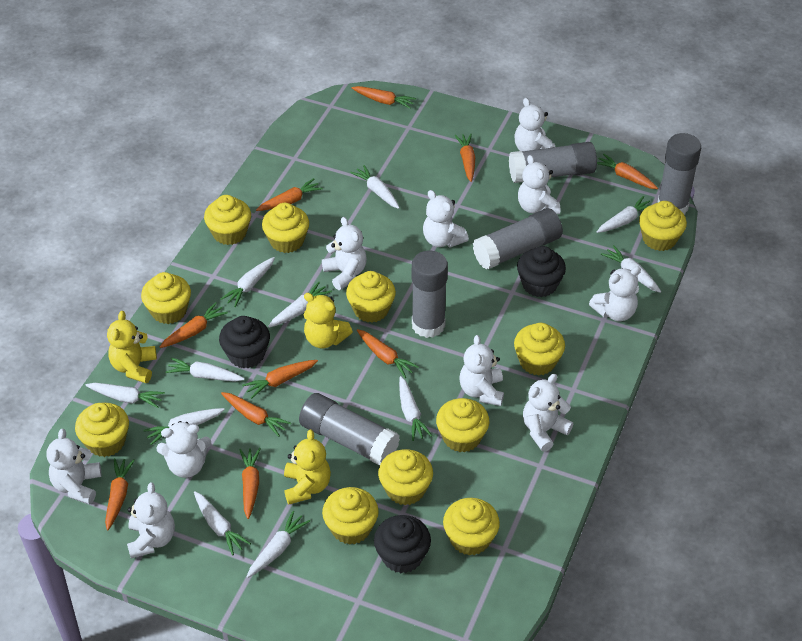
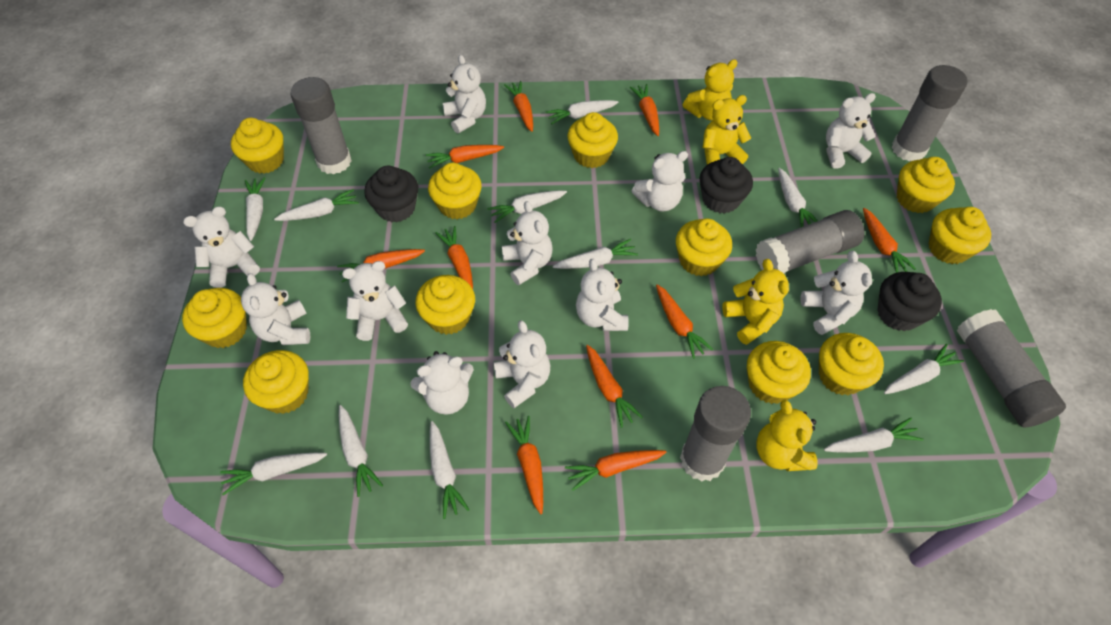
white teddy bear: [46,429,102,504] [127,482,175,558] [156,421,211,478] [322,217,367,290] [423,190,469,248] [459,335,504,406] [514,98,555,151] [518,155,560,214] [523,374,573,452] [589,266,641,321] = 10 -> [183,206,260,288] [241,273,310,345] [342,261,408,341] [410,351,474,415] [443,55,486,133] [494,320,550,408] [502,201,553,285] [576,259,629,331] [632,151,688,212] [800,251,872,335] [826,93,876,169] = 11
yellow teddy bear: [107,311,157,383] [284,430,331,505] [304,293,353,349] = 3 -> [683,60,738,120] [702,95,751,165] [722,259,789,345] [756,400,817,471] = 4

